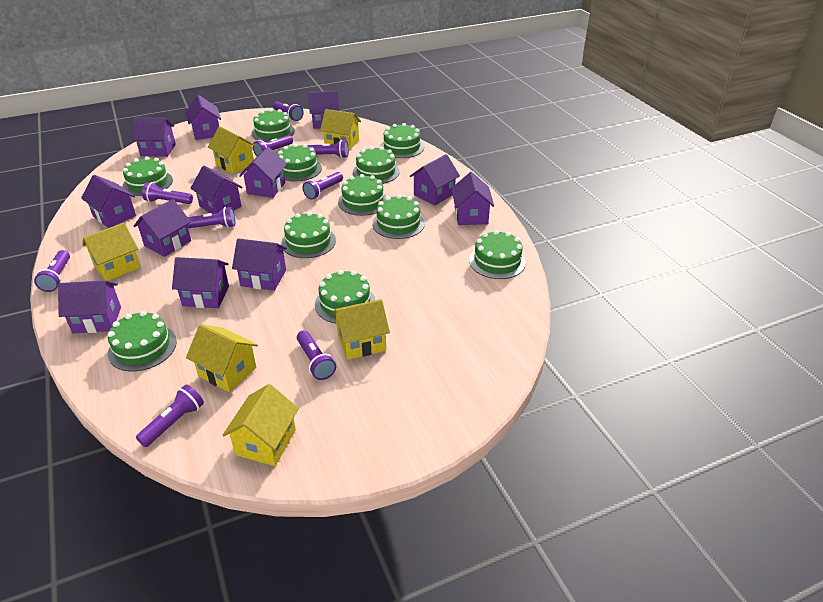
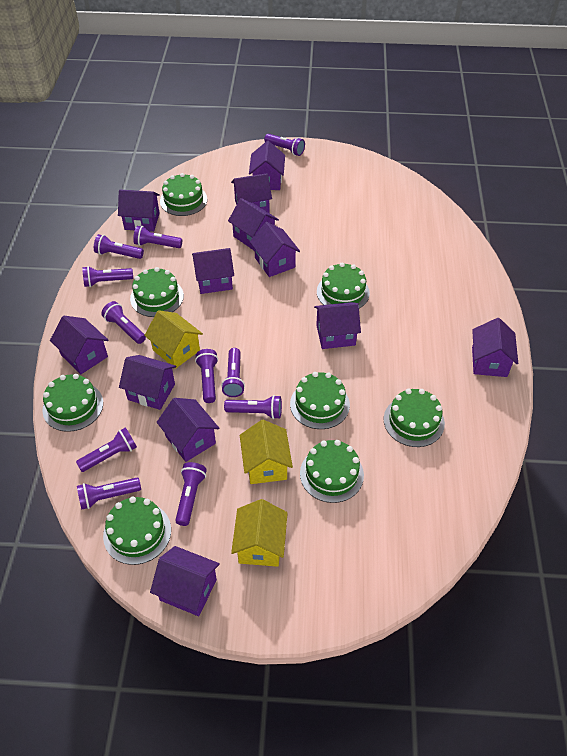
green cake: [108,311,177,372] [123,156,173,196] [252,109,295,142] [278,144,322,182] [281,212,336,258] [315,270,375,324] [338,174,387,216] [353,146,399,184] [372,195,425,239] [380,123,424,158] [469,230,526,279] = 11 -> [42,374,103,432] [103,496,171,565] [130,267,184,317] [160,173,207,216] [290,372,350,429] [300,440,364,503] [317,262,370,308] [384,389,445,447] = 8
purple flashlight: [34,250,70,292] [136,385,204,447] [142,182,193,204] [187,207,235,228] [253,135,293,156] [273,101,304,121] [297,330,336,380] [303,172,343,200] [307,140,349,158] = 9 -> [76,427,137,472] [77,478,141,510] [82,266,133,287] [94,234,144,259] [101,301,146,344] [133,226,182,248] [175,462,207,526] [195,349,218,403] [221,348,245,397] [224,395,282,419] [264,134,305,156] = 11
yellow house: [82,223,141,281] [186,324,258,392] [208,126,256,174] [222,384,299,466] [320,109,361,151] [332,299,390,360] = 6 -> [144,310,203,369] [231,499,288,567] [240,420,293,484] = 3

